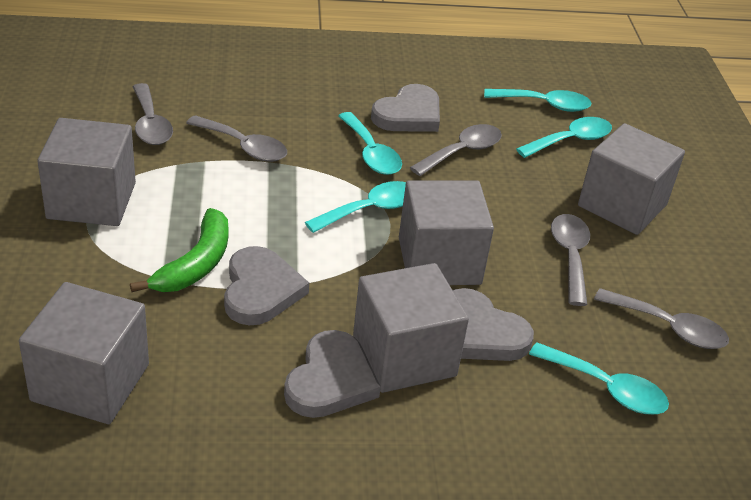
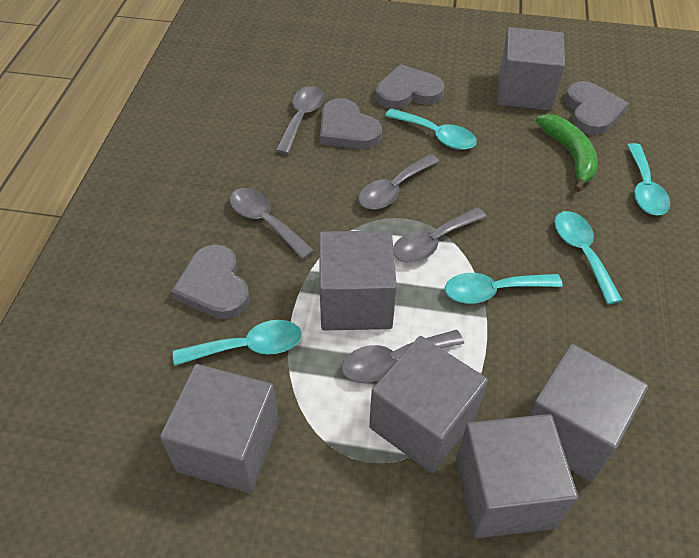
grey cube: [19,282,149,424] [37,118,136,226] [353,263,469,393] [399,180,494,285] [578,123,685,235] = 5 -> [160,364,279,493] [319,230,397,330] [369,336,488,473] [456,414,578,538] [497,27,565,111] [528,344,648,482] = 6

